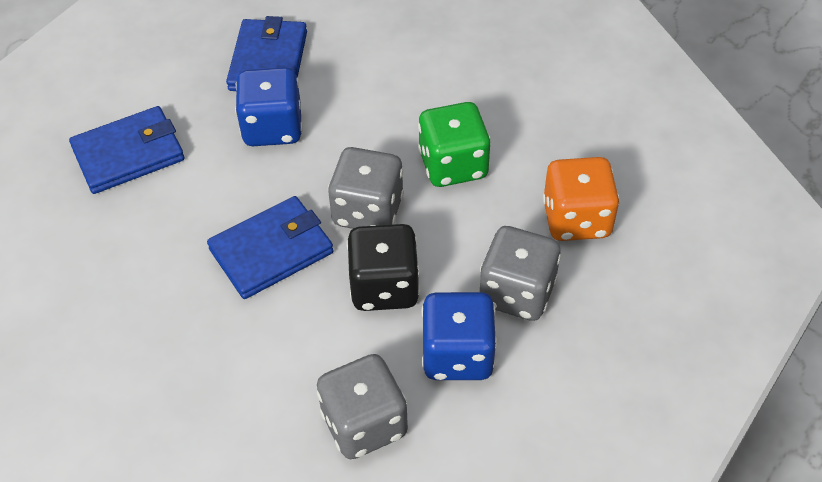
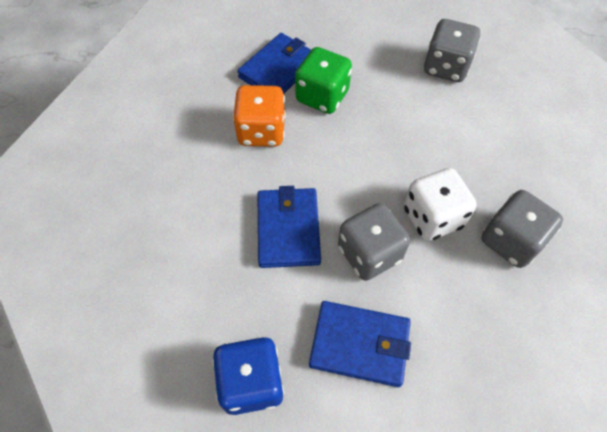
black dice: [347,224,420,311] = 1 -> none = 0
blue dice: [235,67,303,146] [421,292,497,380] = 2 -> [212,337,284,415] = 1
white dice: none = 0 -> [404,168,477,241] = 1

